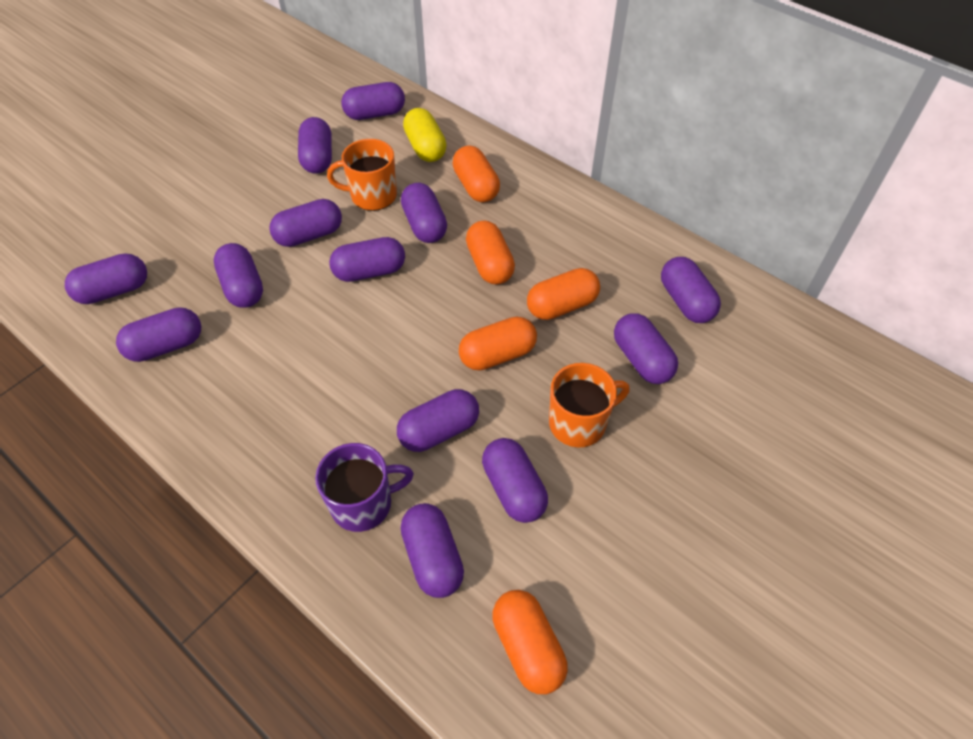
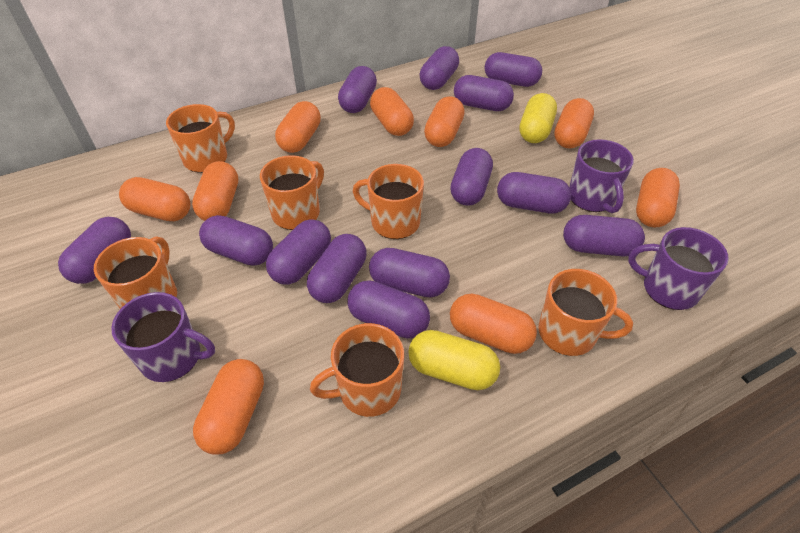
orange capsule: [452,145,500,202] [459,316,537,371] [466,221,515,284] [492,590,568,694] [527,268,600,320] = 5 -> [119,177,190,221] [192,161,238,221] [193,359,264,455] [275,101,321,153] [370,87,414,136] [424,96,465,147] [450,294,537,354] [554,98,594,149] [636,168,680,227] = 9
orange mug: [327,139,397,211] [549,363,630,447] = 2 -> [94,236,177,309] [166,104,235,173] [260,155,324,230] [310,323,404,417] [353,164,424,239] [538,269,633,356] = 6
purple mug: [315,443,414,532] = 1 -> [111,292,215,382] [569,139,634,213] [628,227,729,310] = 3
yellow capsule: [403,108,447,162] = 1 -> [408,330,500,390] [519,93,557,143] = 2

